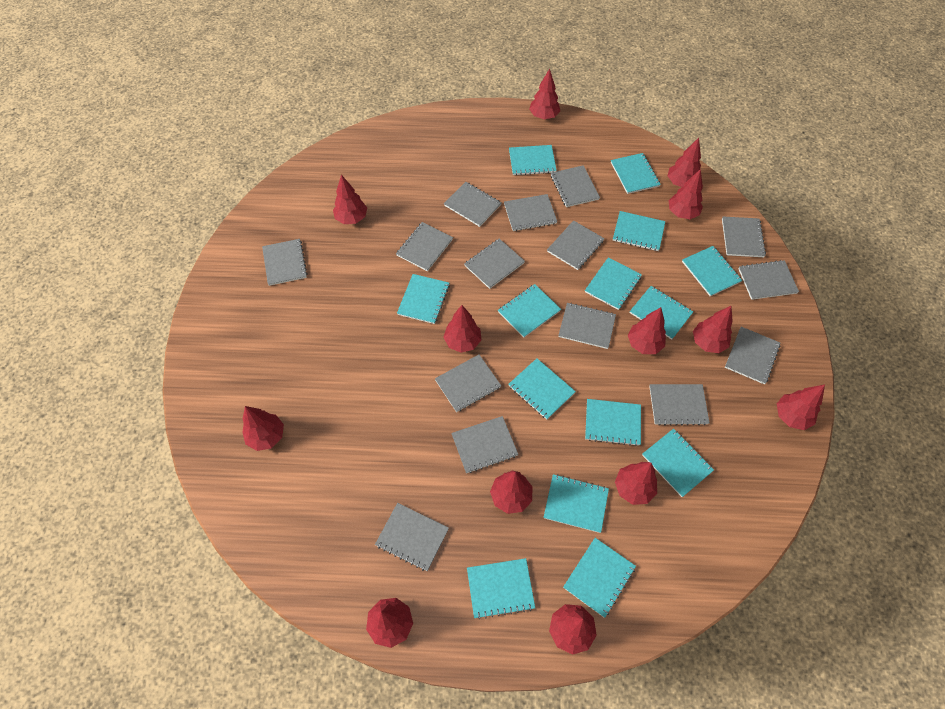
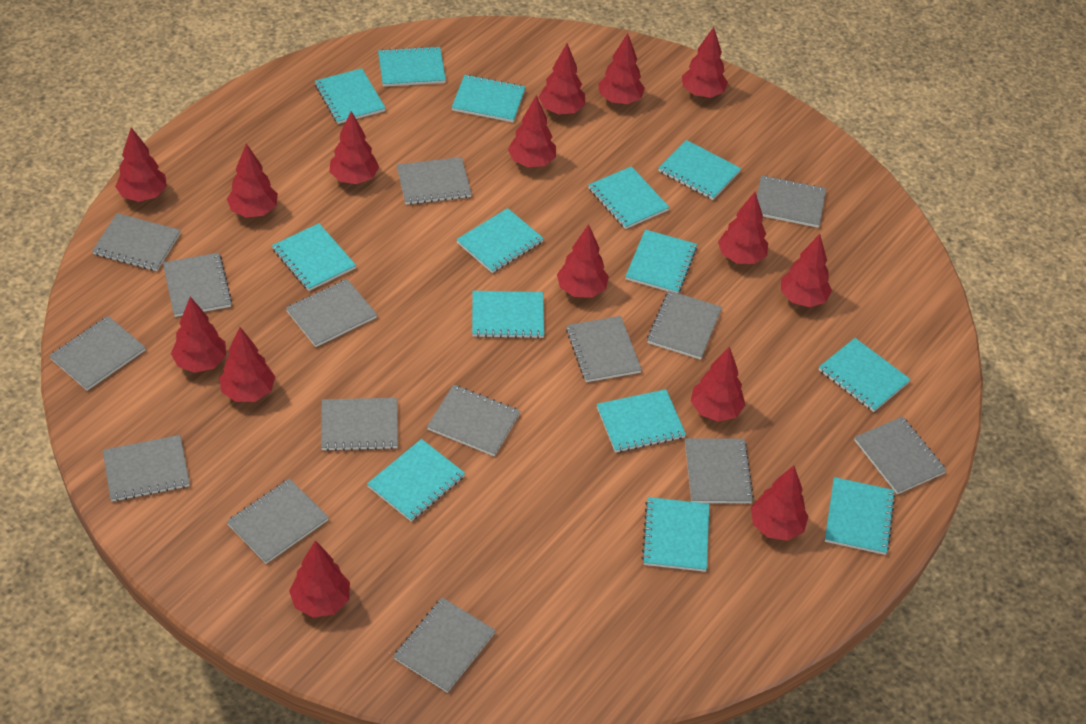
red tree: [242,406,284,451] [333,175,367,224] [366,598,413,648] [444,305,481,353] [490,471,532,514] [529,69,560,119] [549,604,597,655] [615,462,657,505] [628,307,666,354] [668,138,701,187] [669,169,703,219] [693,306,733,353] [777,385,825,430] = 13 -> [115,127,167,202] [171,297,226,373] [219,327,275,402] [227,143,278,218] [289,540,350,618] [330,111,379,184] [508,95,556,167] [539,43,585,114] [557,224,609,298] [598,33,645,104] [682,27,728,98] [691,346,745,422] [718,192,768,264] [751,466,808,541] [781,234,832,307] = 15

